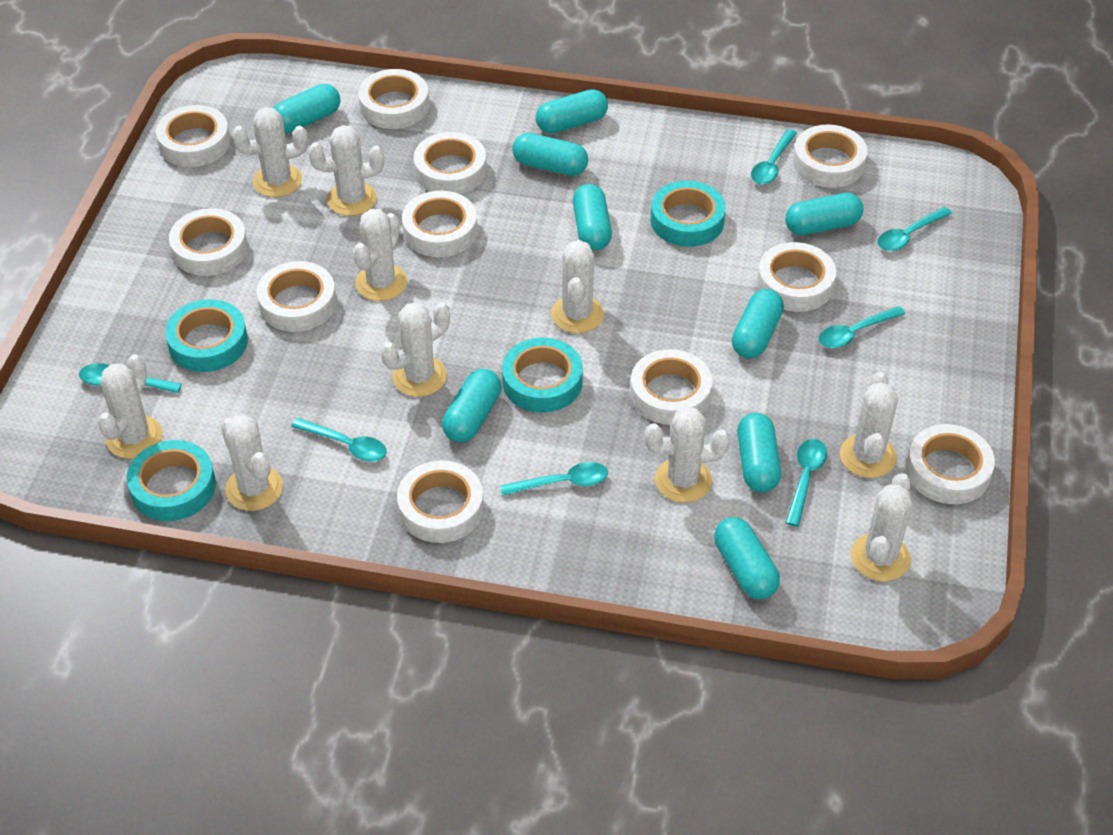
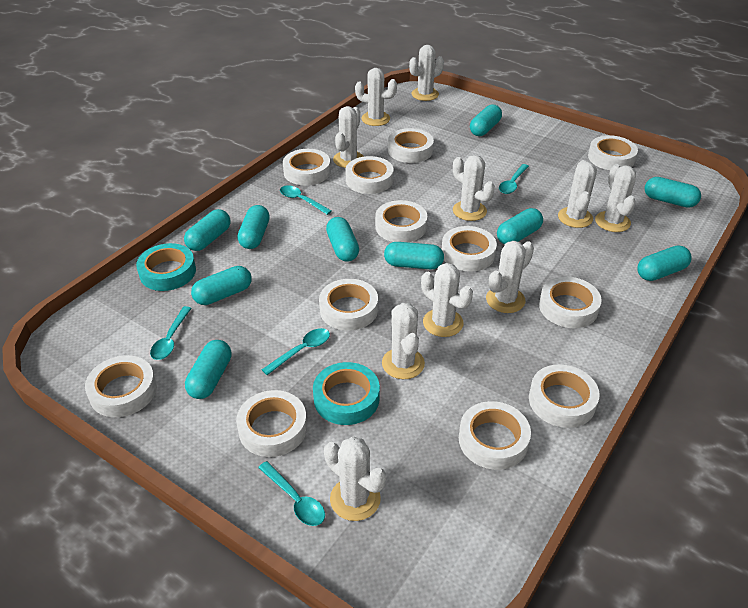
turquoise capsule: [273,84,340,133] [442,369,501,442] [512,133,588,176] [536,89,608,134] [573,184,612,250] [714,517,780,599] [732,289,784,358] [737,413,781,492] [785,193,863,235] = 9 -> [184,209,231,251] [185,340,232,399] [191,266,252,305] [237,205,270,249] [326,217,359,262] [384,242,444,269] [470,104,502,136] [497,208,543,245] [637,245,692,281] [645,177,701,208] = 10
turquoise spoon: [79,363,182,393] [291,418,387,462] [500,462,608,496] [751,129,797,184] [786,439,827,527] [819,306,905,348] [877,207,952,251] = 7 -> [150,306,192,360] [258,461,325,526] [262,328,330,375] [280,185,332,215] [499,164,529,194] = 5
turquoise tape: [126,440,216,521] [165,299,248,372] [502,338,583,413] [650,181,726,247] = 4 -> [136,243,196,291] [313,362,380,425] = 2
white tape: [156,105,230,167] [169,208,248,276] [256,261,336,332] [358,69,429,129] [397,460,484,543] [402,191,477,257] [414,132,487,194] [630,349,712,425] [757,242,836,312] [793,124,867,188] [906,424,995,504] = 11 -> [85,355,157,417] [236,390,307,457] [283,149,331,185] [319,279,378,330] [345,156,394,194] [375,200,427,242] [388,128,434,163] [442,226,497,272] [459,401,531,470] [529,364,600,428] [539,277,602,328] [588,135,638,170] = 12

